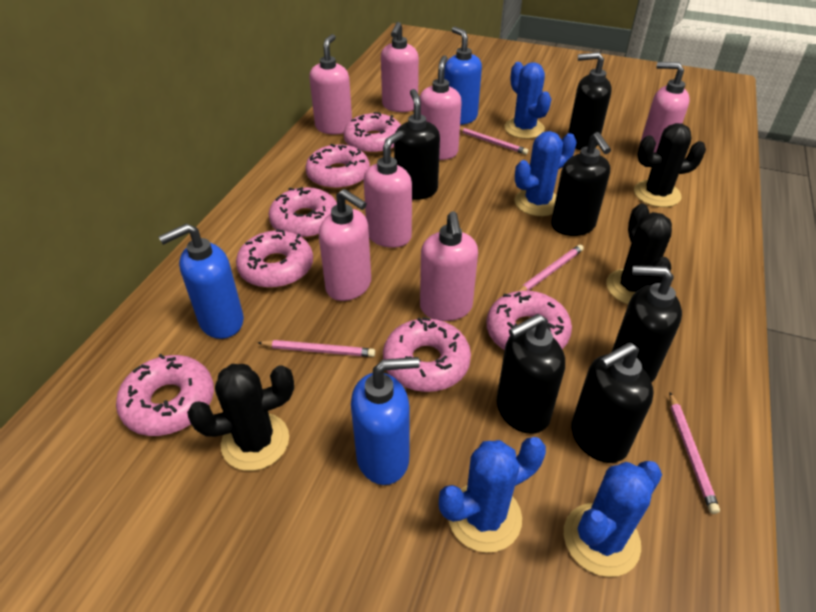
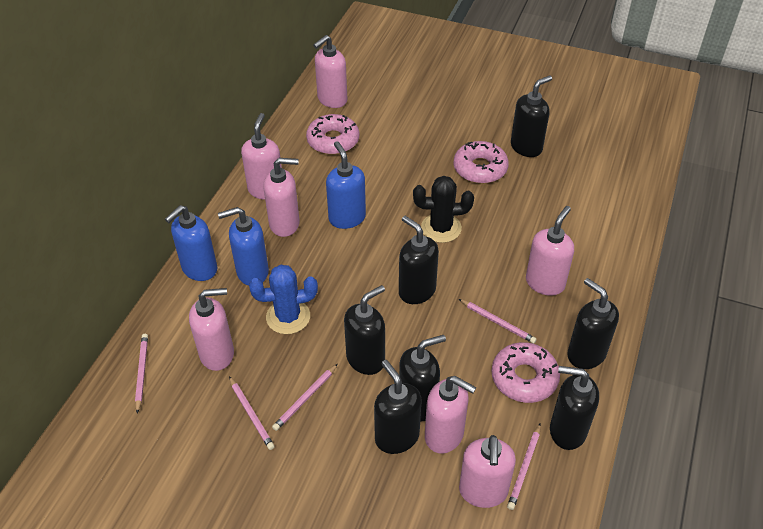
black cactus: [187,364,294,471] [606,203,672,304] [634,123,706,207] = 3 -> [413,176,474,243] = 1
black soap dispenser: [394,89,440,200] [496,314,565,434] [551,132,611,236] [568,52,612,150] [571,342,654,463] [612,266,682,383] = 6 -> [344,285,385,375] [374,360,422,454] [399,216,439,304] [399,335,446,421] [511,75,552,157] [550,366,599,450] [567,278,619,369] = 7
blue cactus: [439,437,546,553] [504,62,551,139] [515,131,577,216] [564,461,662,577] = 4 -> [249,264,318,334] = 1
pink donut: [116,354,214,436] [236,229,313,288] [268,187,337,238] [305,144,370,189] [344,112,401,154] [383,317,471,392] [486,291,572,350] = 7 -> [306,114,359,155] [453,141,509,184] [491,342,560,403] = 3
pink pencil: [257,340,375,357] [460,127,528,155] [518,245,584,291] [669,393,720,514] = 4 -> [135,334,148,414] [229,376,275,450] [272,364,338,431] [459,299,537,344] [507,424,541,510] = 5

